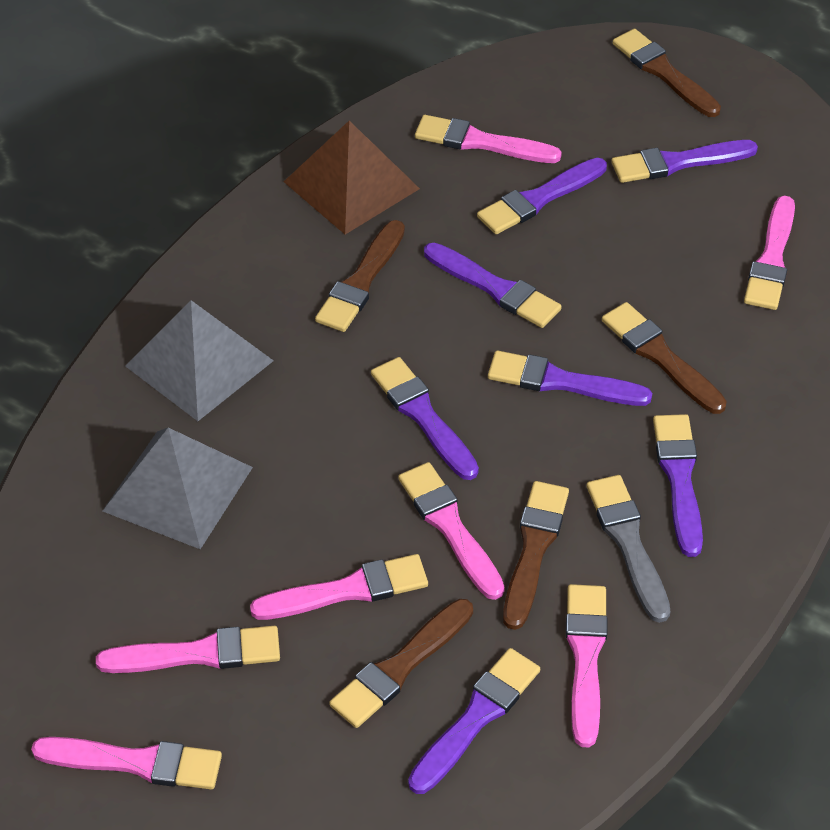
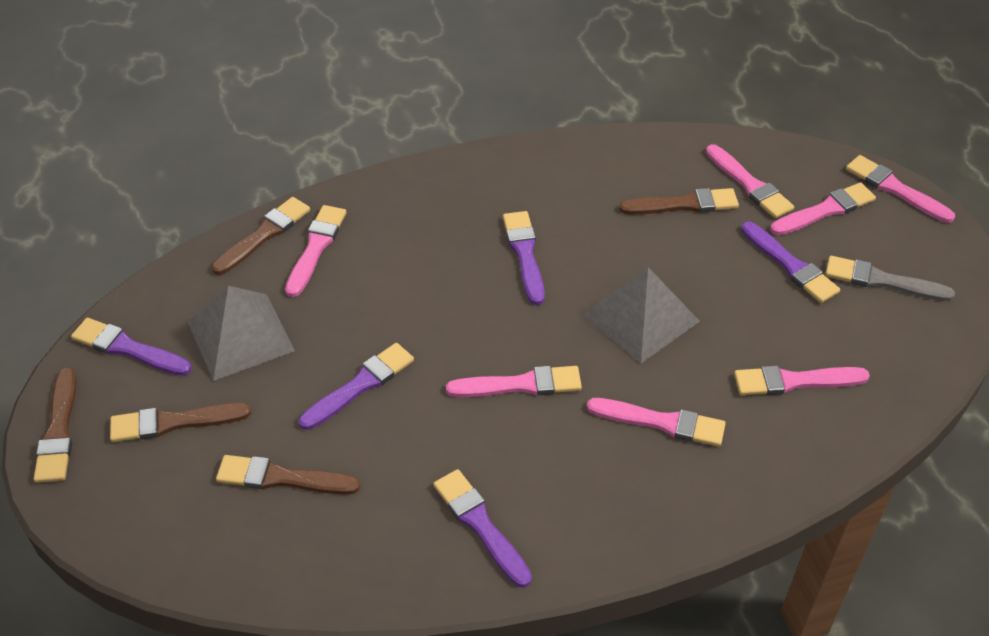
brown pyramid: [284,121,420,234] = 1 -> none = 0
purple brush: [371,357,479,480] [408,648,540,794] [424,243,562,328] [477,158,607,234] [488,351,652,406] [611,140,758,183] [653,414,703,557] = 7 -> [71,318,191,376] [299,343,414,430] [433,469,532,588] [503,211,545,305] [741,222,840,303] = 5

